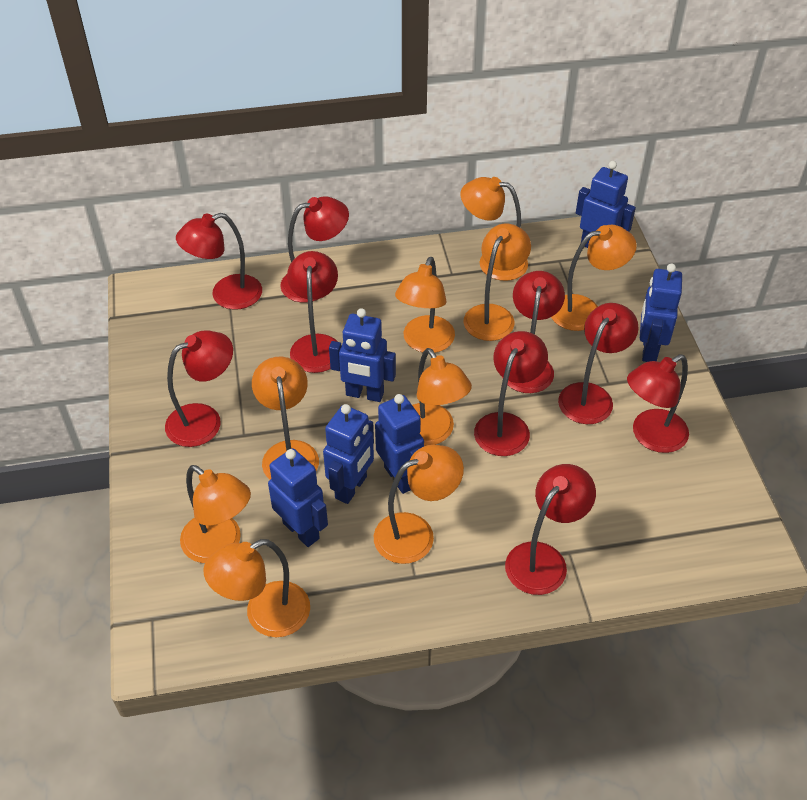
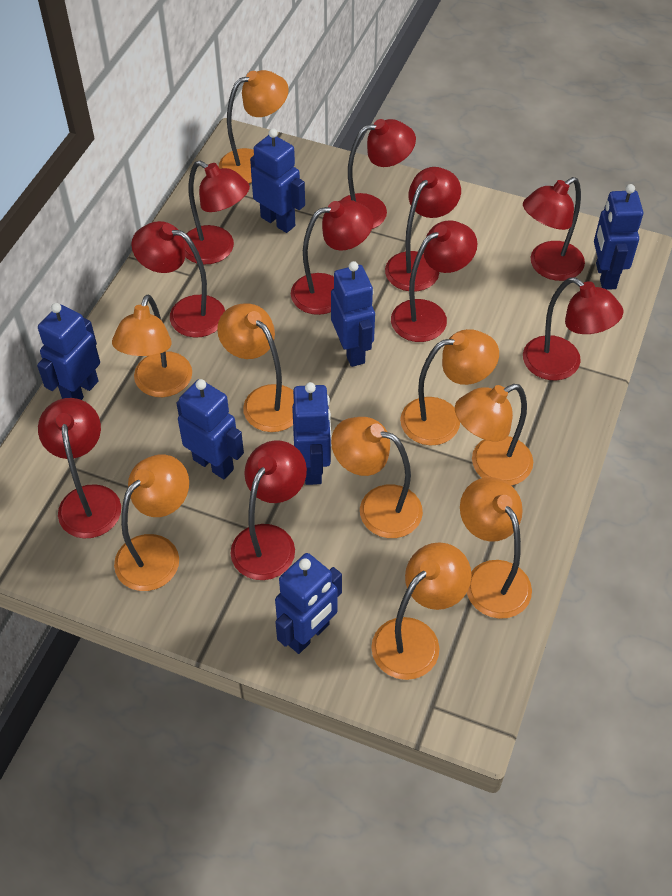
blue robot: [268,448,328,547] [323,404,374,504] [329,308,396,402] [375,394,424,494] [576,161,636,248] [640,264,682,362] = 6 -> [37,303,100,400] [176,379,244,479] [250,128,305,233] [275,553,342,654] [292,382,332,485] [331,261,375,367] [594,184,643,290] = 7
red lamp: [165,330,233,447] [176,213,262,310] [280,196,349,303] [287,251,338,373] [474,331,548,456] [502,271,565,393] [505,464,596,595] [558,303,638,424] [627,354,689,453] = 9 -> [38,398,121,538] [131,221,225,338] [183,161,250,265] [231,440,307,580] [291,200,374,315] [341,119,416,229] [385,167,461,292] [391,220,477,342] [523,177,585,281] [523,277,623,381] = 10

